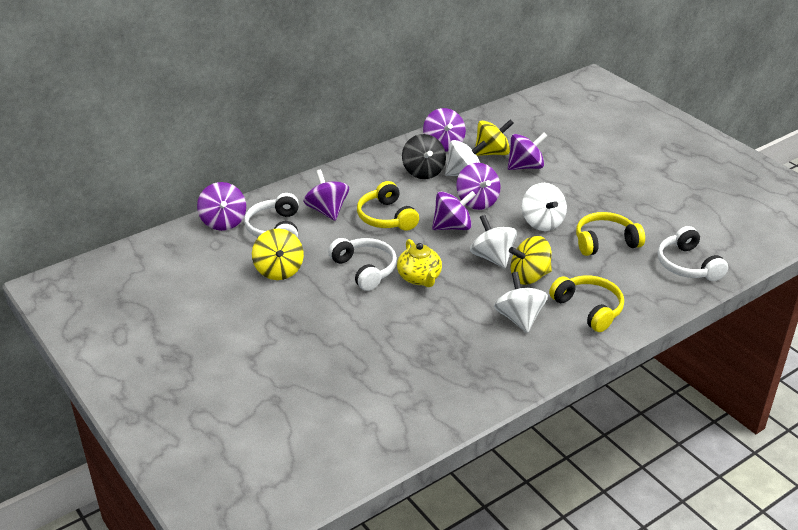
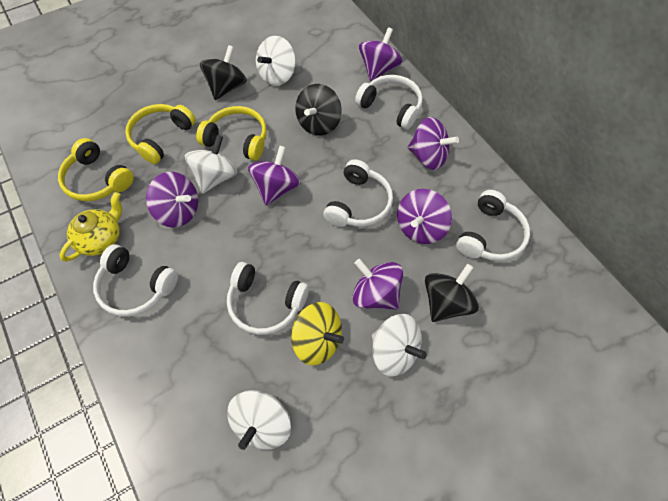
black spinning top: [402,134,446,179] = 1 -> [200,45,247,100] [295,84,342,136] [425,264,479,322] = 3
white headphones: [244,193,299,238] [328,238,397,291] [658,226,728,281] = 3 -> [93,244,178,317] [227,262,309,335] [323,159,393,227] [355,75,423,130] [456,190,530,261] = 5
yellow spinning top: [252,229,304,280] [475,119,514,156] [509,236,552,285] = 3 -> [291,302,344,365] = 1

